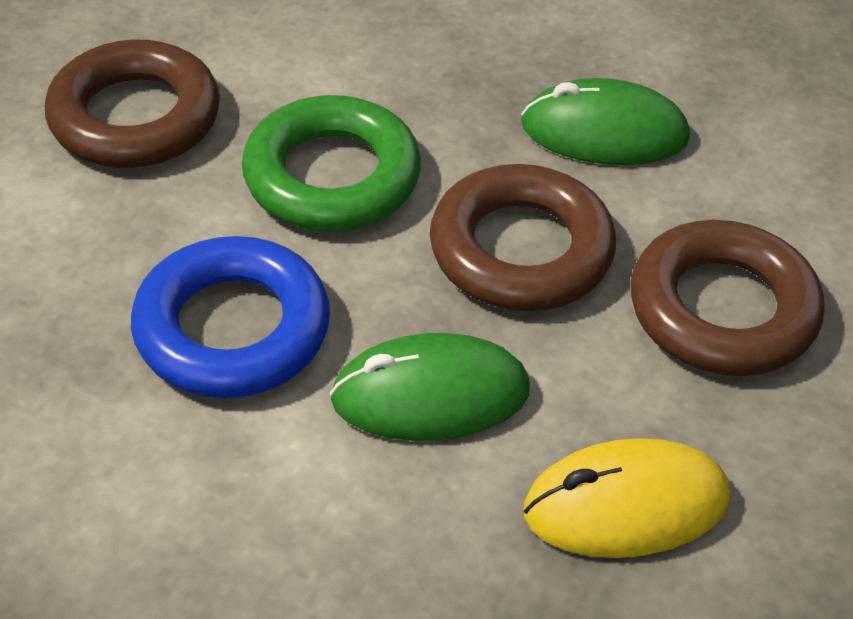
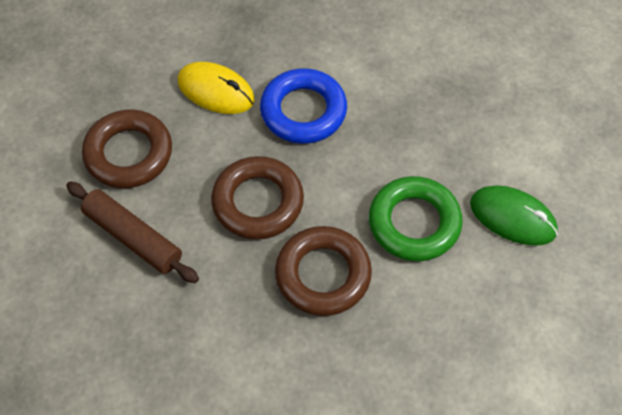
brown rolling pin: none = 0 -> [66,182,199,283] = 1
green mouse: [330,333,530,441] [521,78,690,165] = 2 -> [470,185,558,246] = 1

